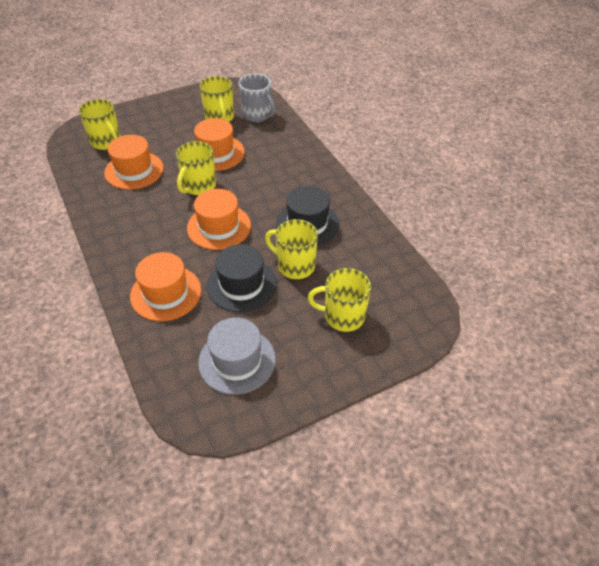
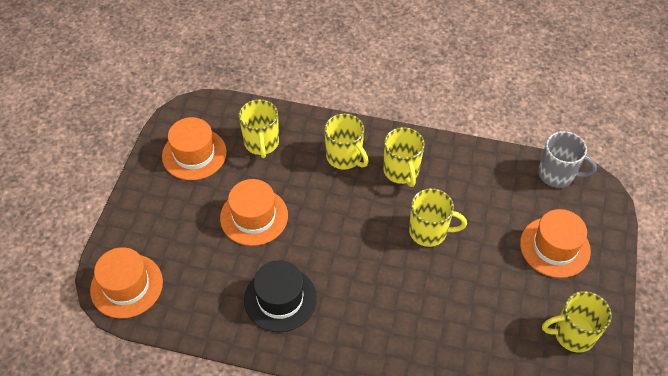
black hat: [207,244,277,312] [276,186,339,245] = 2 -> [244,260,317,332] = 1
grey hat: [198,317,276,395] = 1 -> none = 0

